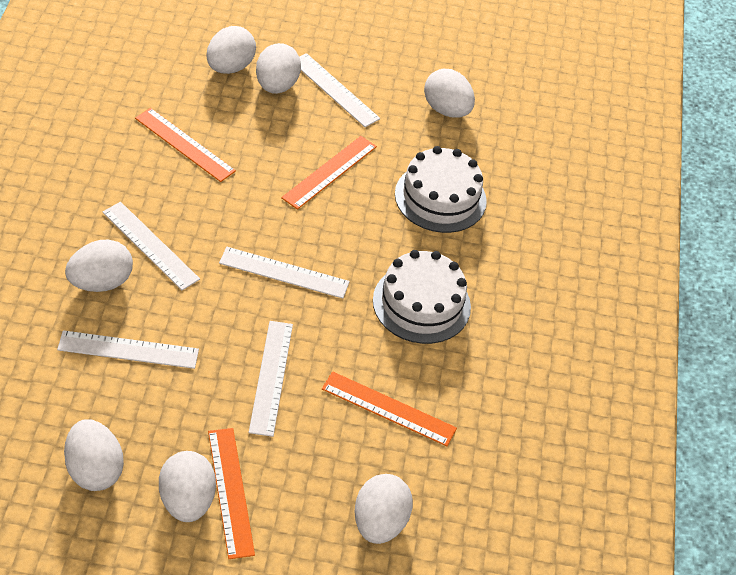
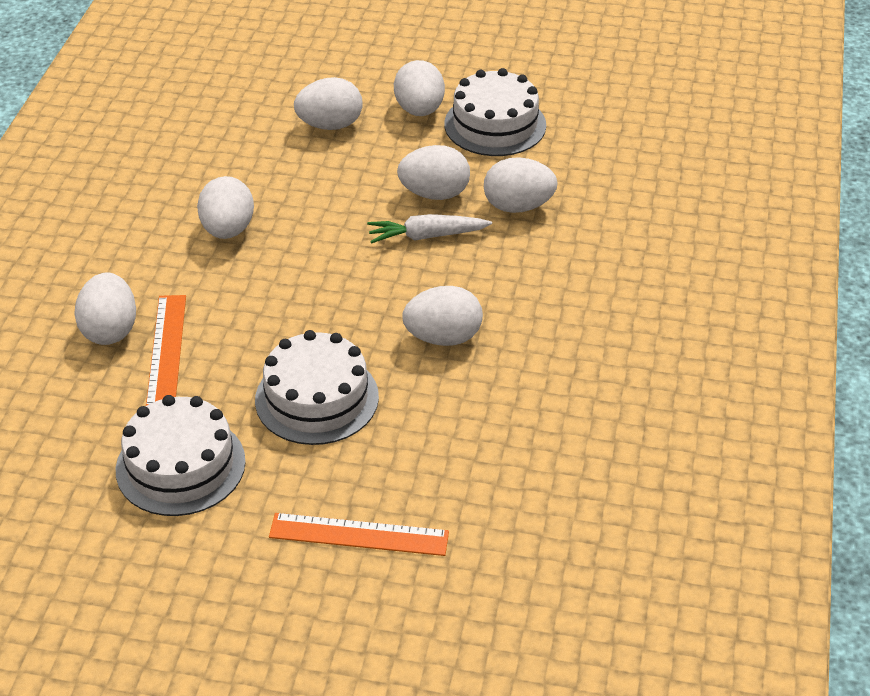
orange ruler: [135,108,236,182] [208,428,255,559] [281,136,377,210] [322,371,457,446] = 4 -> [146,295,186,406] [269,513,449,556] = 2
white cake: [373,250,471,344] [395,146,487,233] = 2 -> [116,395,246,516] [255,330,379,445] [444,68,546,156] = 3
white carrot: none = 0 -> [367,214,492,244] = 1
white ruler: [57,330,199,369] [102,202,200,290] [219,247,350,299] [249,321,293,437] [300,53,380,127] = 5 -> none = 0

